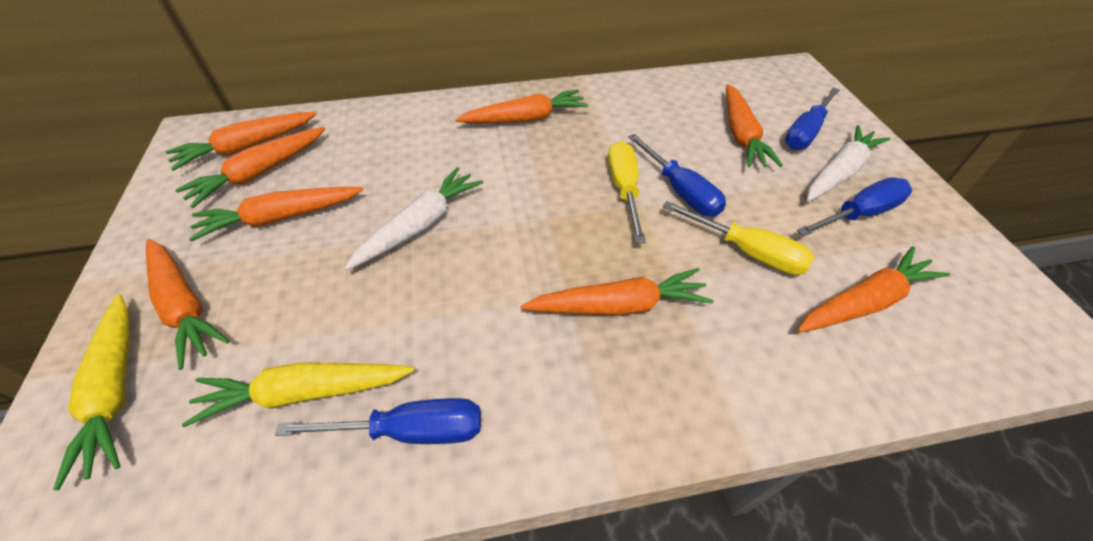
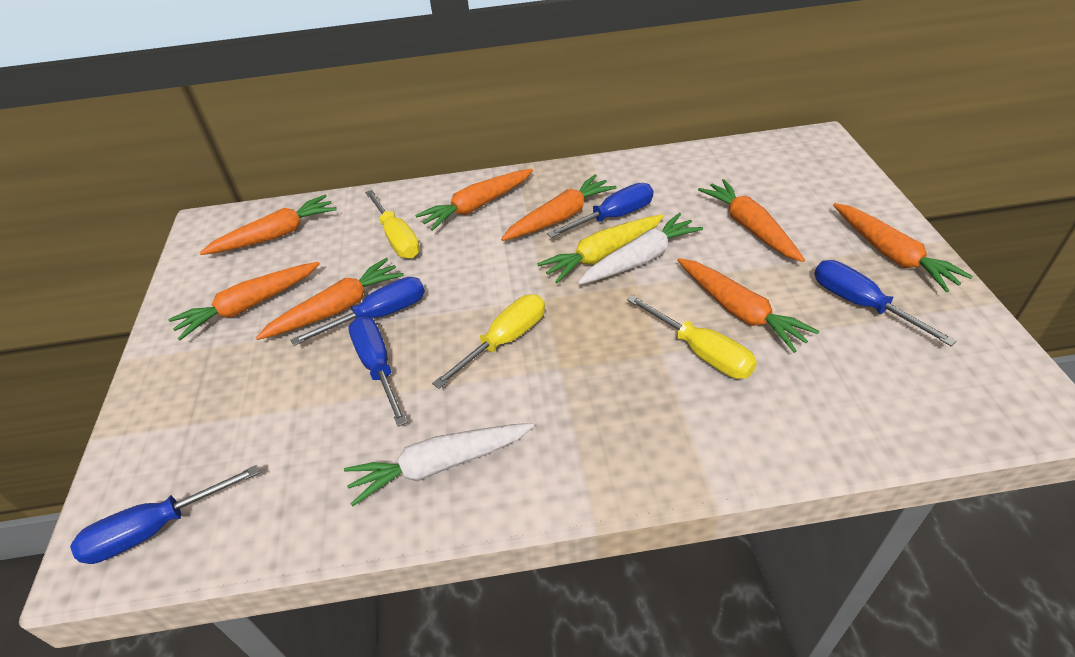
blue screwdriver: [275,398,481,444] [628,134,726,217] [785,87,840,150] [797,177,912,237] = 4 -> [70,465,259,564] [290,277,425,346] [349,316,408,427] [547,183,653,238] [814,260,957,346] = 5
yellow carrot: [53,294,130,490] [182,362,415,427] = 2 -> [537,214,664,283] = 1
yellow screwdriver: [608,141,646,243] [663,201,814,275] = 2 -> [365,190,420,258] [432,294,545,389] [627,295,757,379] = 3

